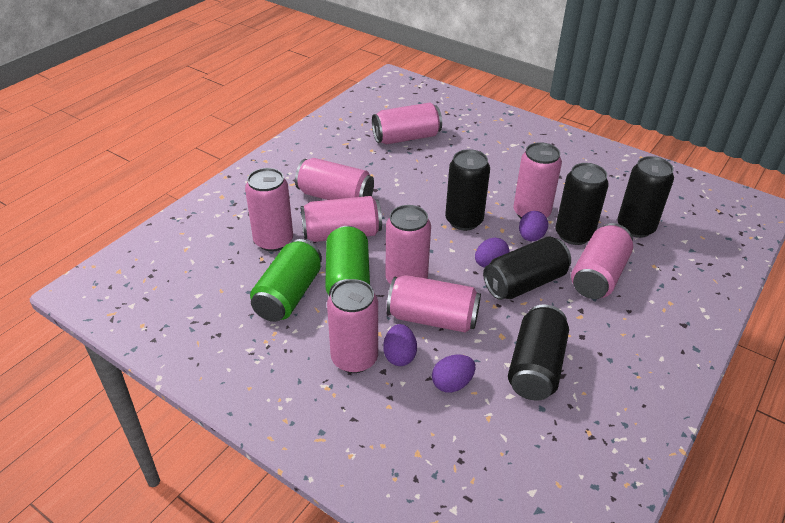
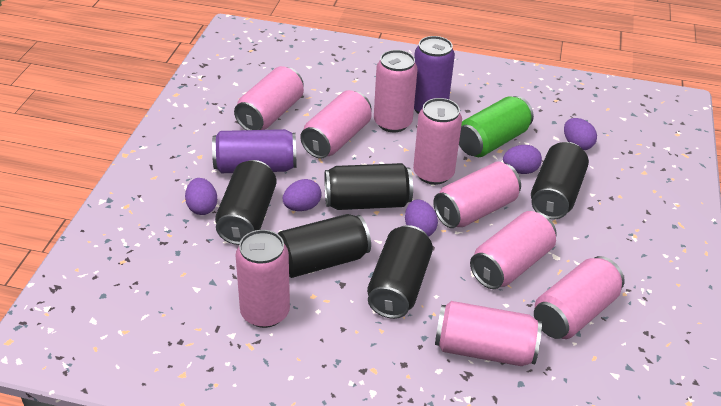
green can: [250,239,322,322] [325,226,370,296] = 2 -> [459,96,534,157] = 1
purple can: none = 0 -> [212,129,296,173] [414,36,455,114] = 2
purple egg: [383,324,417,366] [432,354,475,393] [475,238,509,268] [519,211,548,241] = 4 -> [185,178,217,215] [283,179,322,211] [405,199,438,237] [503,145,542,174] [564,118,597,150] = 5

